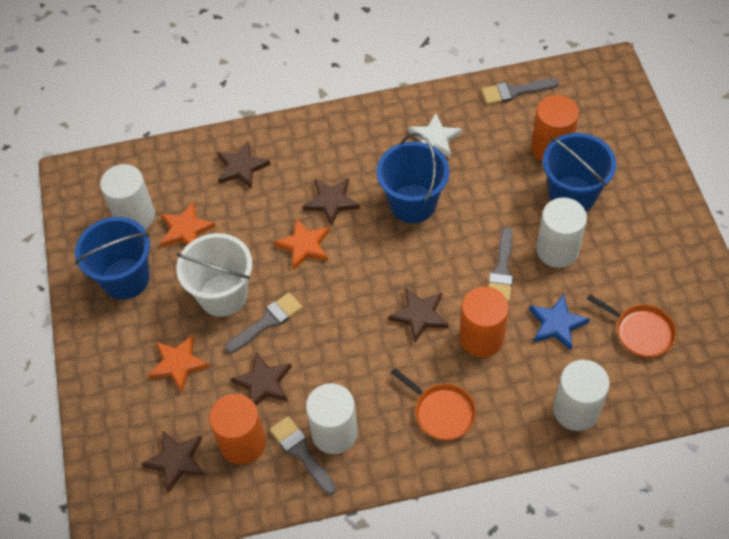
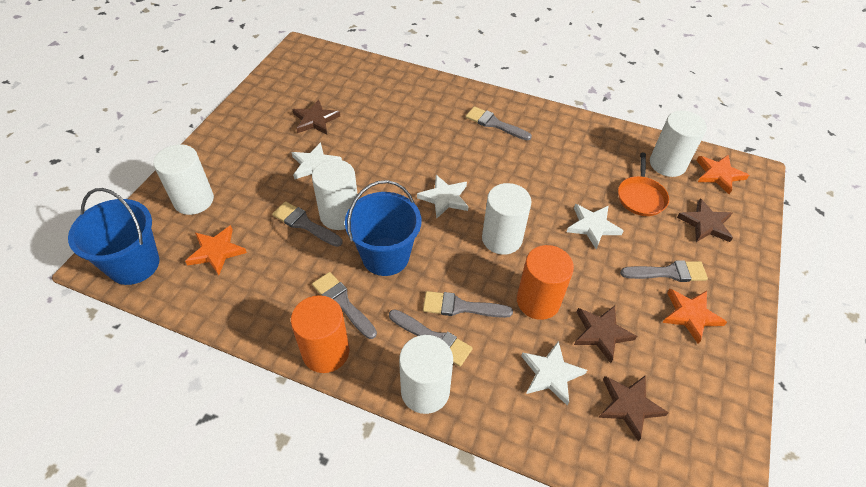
blue bucket: [75,217,150,300] [377,133,450,223] [542,133,616,212] = 3 -> [68,188,159,285] [345,180,421,276] = 2
blue star: [529,294,590,350] = 1 -> none = 0
brown star: [142,431,205,493] [217,141,270,189] [230,352,292,406] [303,178,360,227] [388,287,448,343] = 5 -> [292,99,340,134] [574,306,637,363] [598,375,669,441] [677,198,733,242] = 4
grey brush: [225,292,302,354] [269,416,336,495] [481,78,559,105] [489,227,513,302] = 4 -> [272,201,343,247] [312,272,377,339] [389,309,473,367] [423,291,513,318] [466,106,532,140] [620,260,708,282] = 6
orange cylinder: [209,394,266,464] [460,287,509,357] [531,95,579,162] = 3 -> [291,295,349,373] [517,245,574,320] = 2
orange pan: [391,368,476,440] [587,295,676,357] = 2 -> [618,153,669,216] = 1
white bucket: [176,233,252,317] = 1 -> none = 0
white cylinder: [100,164,155,229] [306,383,358,454] [536,197,587,268] [553,360,610,431] = 4 -> [153,144,214,215] [312,159,358,230] [399,335,453,414] [482,183,531,255] [650,111,707,177] = 5
white star: [408,113,462,158] = 1 -> [292,142,342,179] [417,175,469,218] [521,341,587,405] [567,204,623,249] = 4

